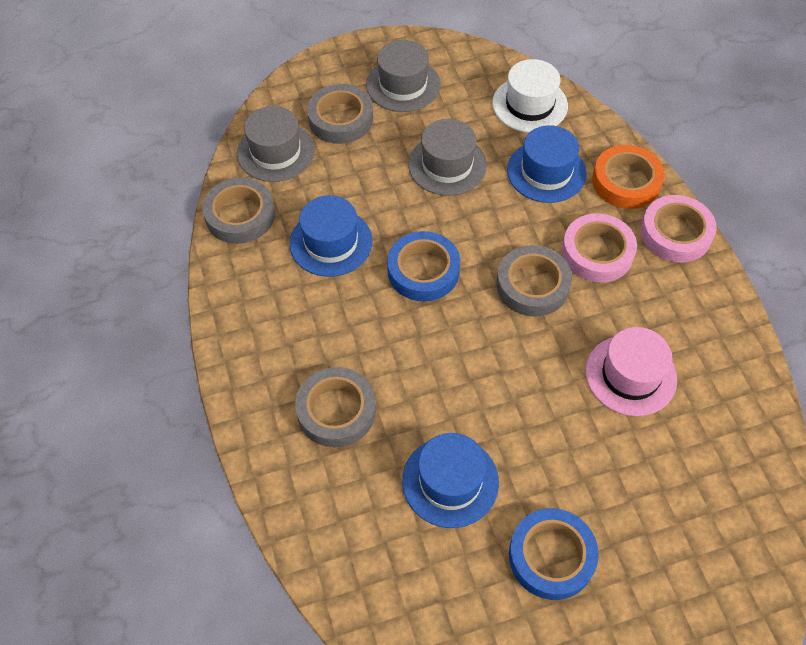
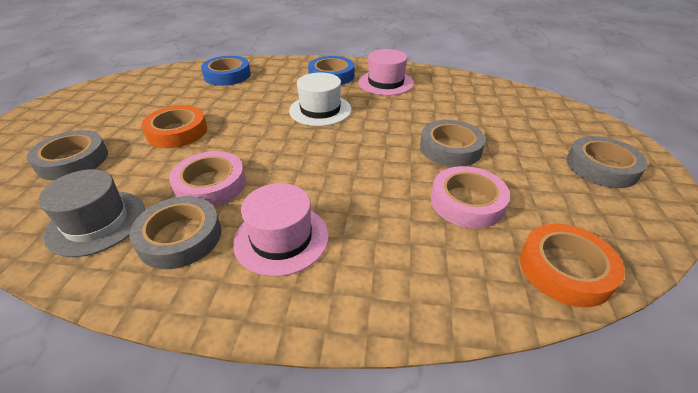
blue hat: [290,195,373,277] [402,433,499,528] [507,125,586,203] = 3 -> none = 0
grey hat: [237,106,315,182] [366,40,440,112] [408,119,487,196] = 3 -> [38,169,145,257] = 1
orange tape: [592,145,665,209] = 1 -> [141,105,207,148] [520,224,625,307] = 2
pink hat: [586,327,677,416] = 1 -> [233,183,329,276] [358,49,414,95] = 2

